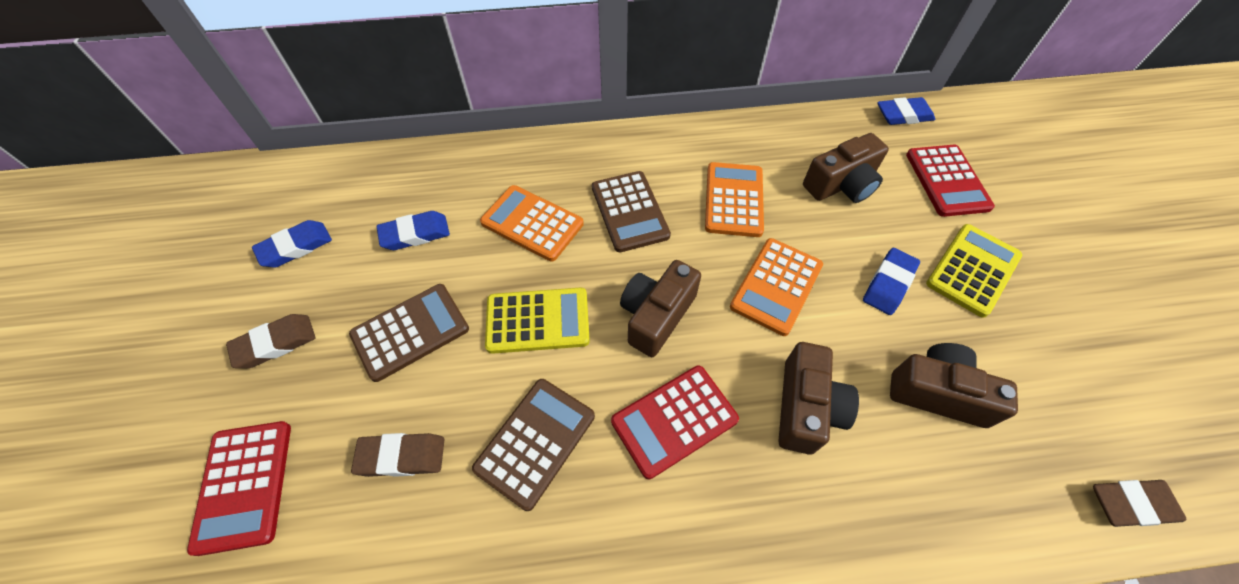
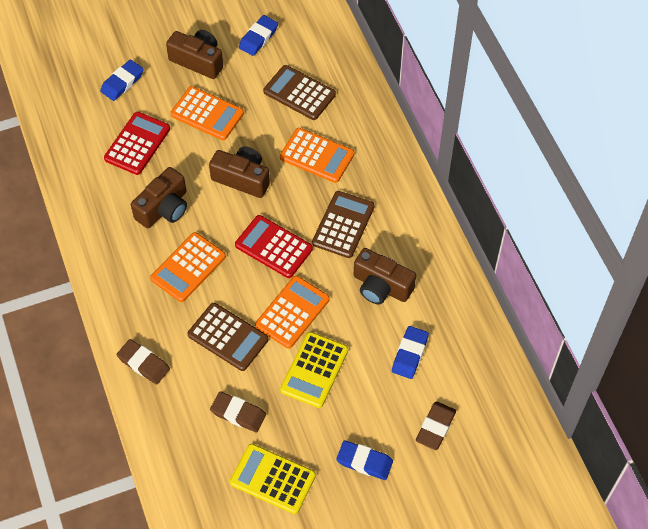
orange calculator: [480,185,584,262] [705,162,764,237] [730,238,823,336] = 3 -> [150,232,226,302] [170,86,244,140] [255,276,329,349] [280,128,354,183] = 4
red calculator: [187,421,291,556] [611,365,739,479] [906,145,995,217] = 3 -> [104,112,170,175] [235,215,313,278] = 2

